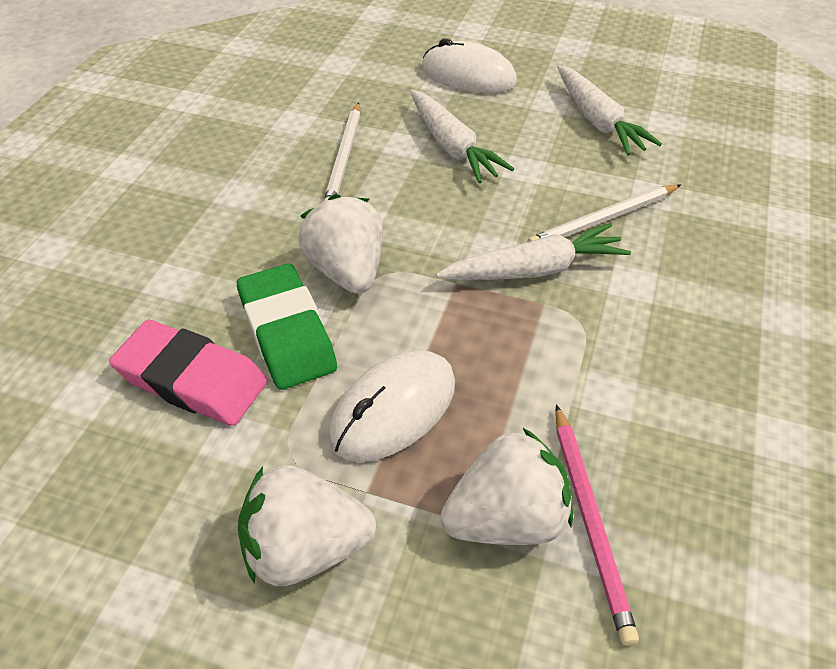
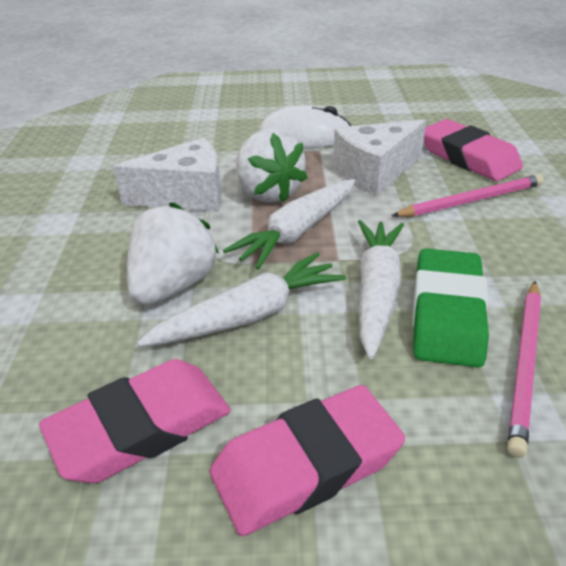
pink eraser: [109,320,268,426] = 1 -> [39,359,231,483] [210,385,405,536] [424,119,523,181] = 3
pink pencil: [555,404,639,646] = 1 -> [392,174,544,217] [507,281,541,458] = 2
white cheese: none = 0 -> [113,138,222,212] [333,119,427,195] = 2
white mouse: [329,350,455,462] [422,38,517,93] = 2 -> [259,105,351,148] = 1
white pencil: [323,102,361,202] [527,184,681,242] = 2 -> none = 0
white strawberry: [238,465,376,586] [298,194,383,294] [441,428,573,545] = 3 -> [127,202,219,305] [236,128,308,203] = 2

